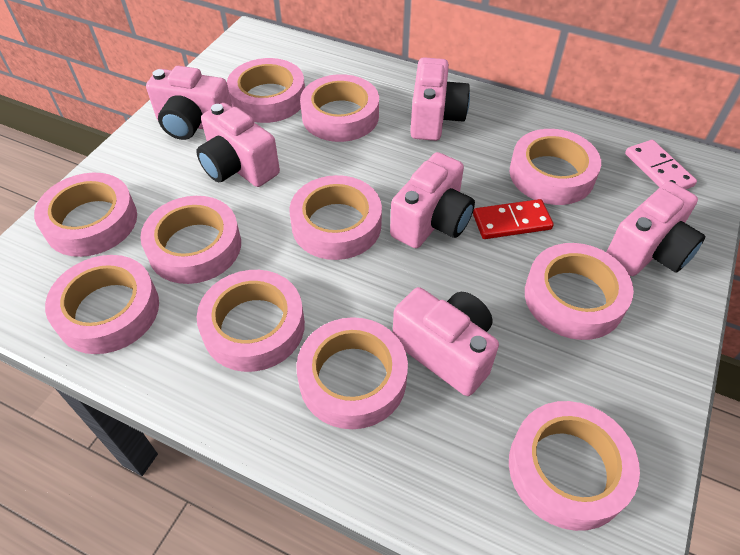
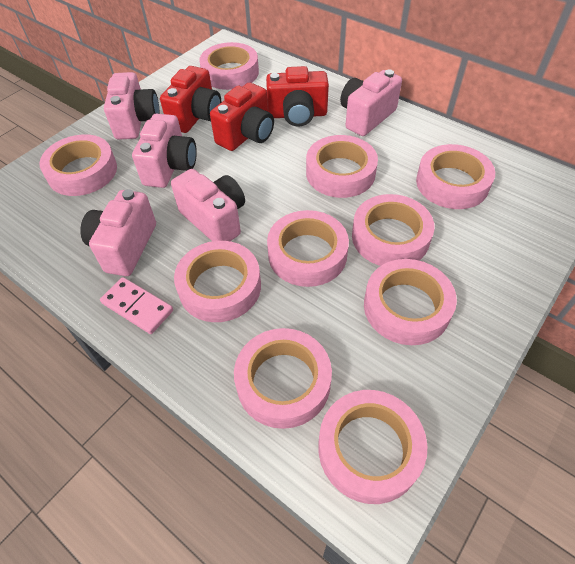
pink camera: [146,66,232,140] [196,103,280,187] [390,152,475,248] [393,287,499,396] [410,57,470,141] [607,181,705,276] = 6 -> [80,189,156,276] [104,72,159,140] [132,113,197,188] [171,169,245,241] [340,69,402,136] = 5
pink tape: [34,173,137,257] [45,255,159,354] [140,196,241,284] [197,270,305,372] [227,58,305,123] [289,175,382,260] [296,317,408,429] [300,74,379,142] [509,401,640,531] [510,129,601,205] [525,243,634,340] = 11 -> [39,134,117,196] [174,241,261,322] [199,42,259,90] [234,328,332,429] [267,210,349,287] [306,135,378,198] [318,390,427,504] [352,194,435,266] [364,259,457,345] [416,144,495,209] = 10
red camera: none = 0 -> [160,66,221,133] [210,82,274,151] [266,66,329,127] = 3
red domino: [473,199,554,239] = 1 -> none = 0

